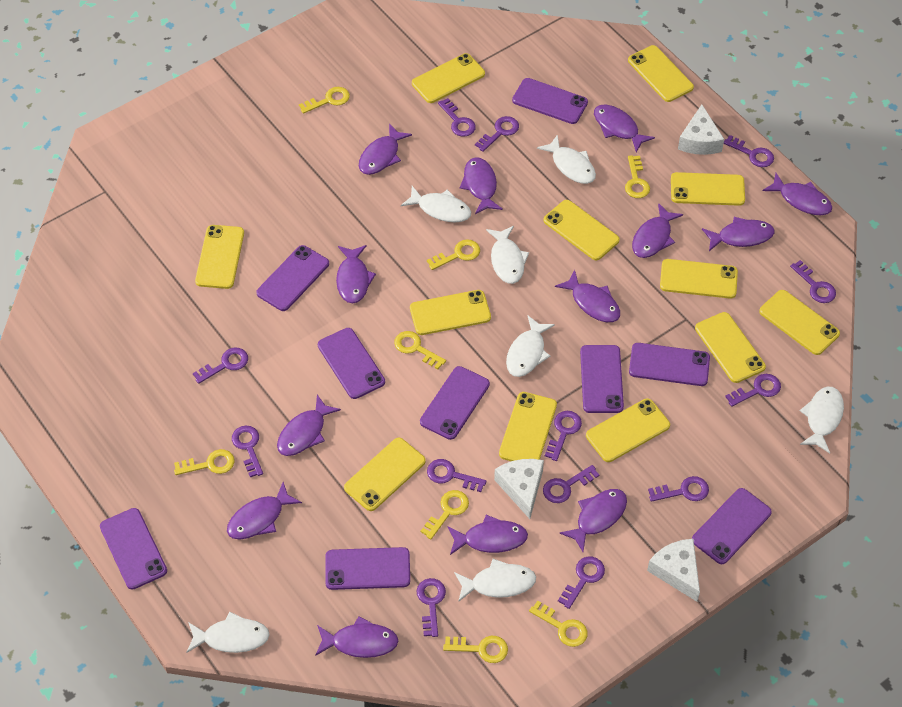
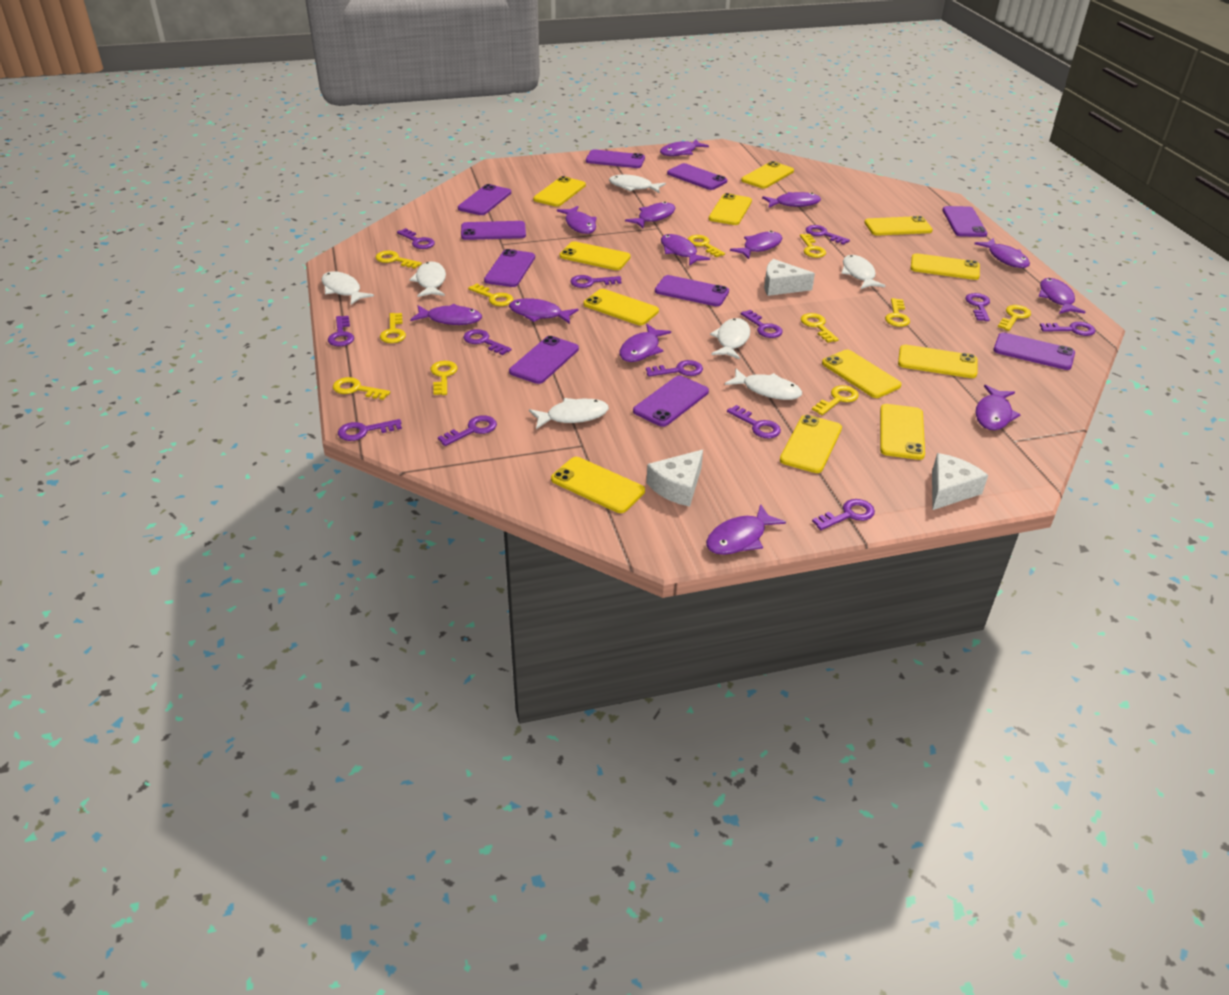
purple phone: [100,508,167,590] [256,245,329,311] [318,328,385,399] [325,547,410,590] [420,366,490,440] [512,78,588,124] [580,345,624,413] [629,343,710,386] [692,488,772,564] = 9 -> [458,184,511,215] [461,221,526,240] [484,249,535,287] [509,336,579,384] [586,149,645,168] [633,375,709,427] [655,275,729,306] [667,163,727,190] [942,206,987,237] [993,332,1075,370] = 10
yellow key: [174,449,234,475] [299,87,350,114] [394,331,446,369] [421,490,469,539] [427,239,480,270] [443,636,508,663] [529,601,588,647] [625,155,650,198] = 8 -> [333,377,390,400] [375,251,422,269] [380,313,406,343] [431,361,458,395] [468,283,513,306] [688,235,725,257] [800,234,826,258] [801,313,839,343] [812,385,859,415] [885,298,910,327] [998,305,1031,331] = 11

